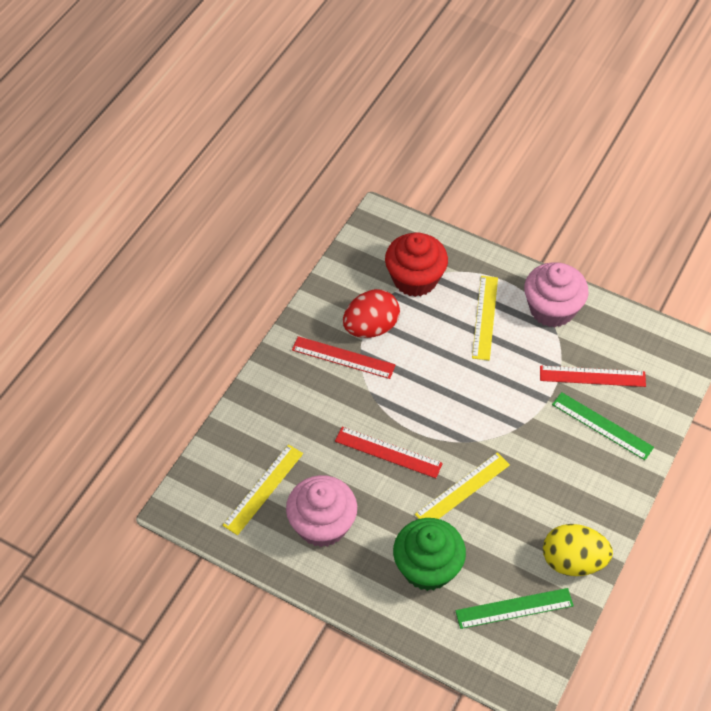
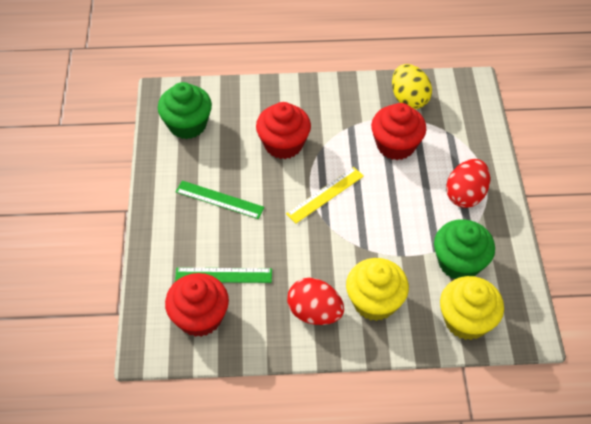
green cupcake: [393,518,466,591] = 1 -> [158,82,212,139] [434,219,495,279] = 2
pink cupcake: [286,475,357,547] [524,262,589,327] = 2 -> none = 0
red cupcake: [385,232,448,297] = 1 -> [165,273,229,337] [256,102,311,159] [371,103,426,160] = 3
red egg: [343,289,400,338] = 1 -> [287,278,344,325] [446,159,490,208] = 2
red ruler: [292,336,396,379] [335,427,443,478] [540,365,646,387] = 3 -> none = 0
yellow cupcake: none = 0 -> [346,258,409,321] [440,276,504,340] = 2
yellow ruler: [222,444,303,535] [415,452,510,519] [472,276,498,360] = 3 -> [286,167,364,223] = 1

